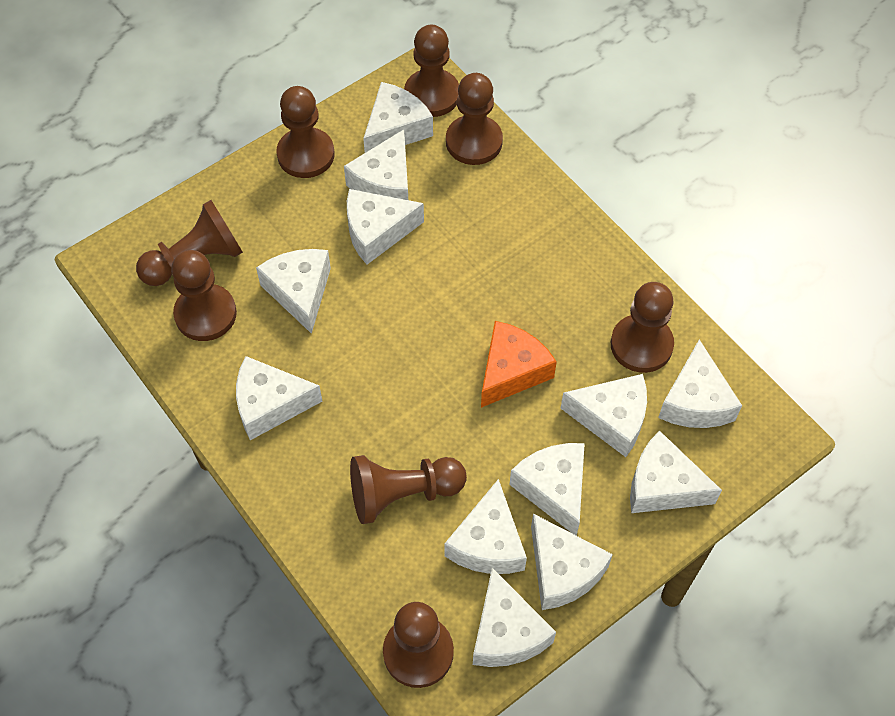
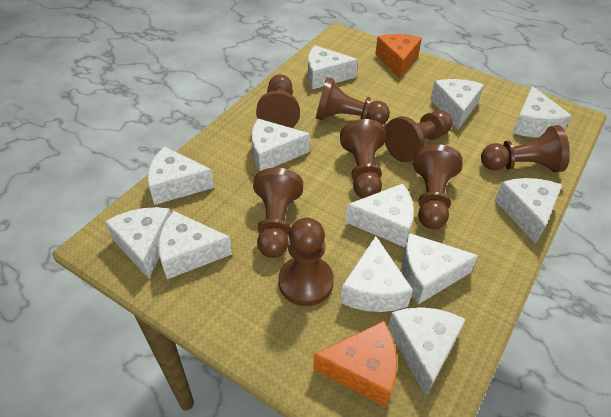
orange cheese: [481,321,557,408] = 1 -> [313,321,397,407] [375,34,422,78] = 2

